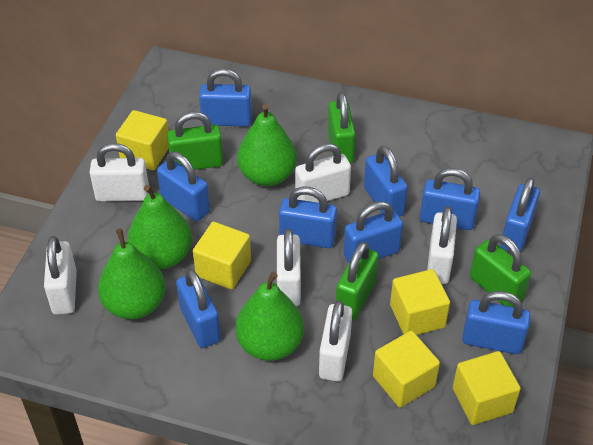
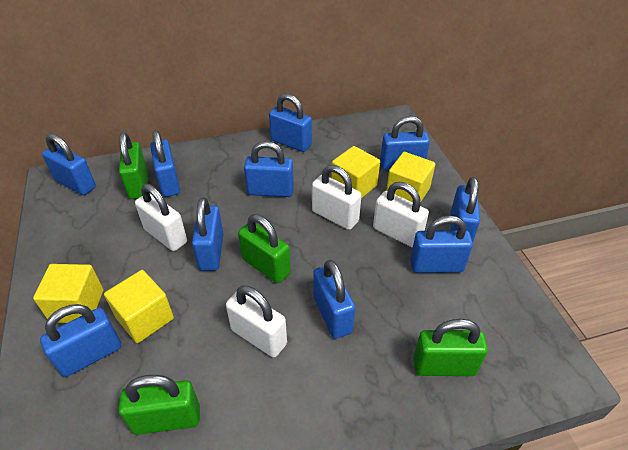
blue padlock: [157,152,210,222] [176,269,221,348] [199,68,252,126] [279,187,337,248] [343,201,403,263] [364,146,408,217] [420,168,480,230] [462,291,531,354] [501,177,540,252] = 9 -> [40,304,121,377] [42,133,96,195] [150,130,180,197] [192,197,224,271] [244,141,294,197] [269,94,312,152] [314,260,355,339] [380,116,430,171] [410,216,473,273] [450,177,480,242] = 10
green pear: [98,229,166,320] [128,185,192,269] [235,272,304,361] [237,104,297,186] = 4 -> none = 0
white padlock: [44,236,77,315] [89,143,149,202] [277,229,301,306] [295,143,351,203] [319,300,352,381] [427,206,457,284] = 6 -> [135,184,187,251] [226,285,287,358] [312,165,362,230] [373,182,429,248] = 4
yellow cube: [116,110,169,170] [193,222,251,290] [373,331,440,407] [390,269,450,335] [453,351,521,425] = 5 -> [33,264,103,323] [104,270,174,343] [331,146,380,198] [386,152,435,202] = 4

